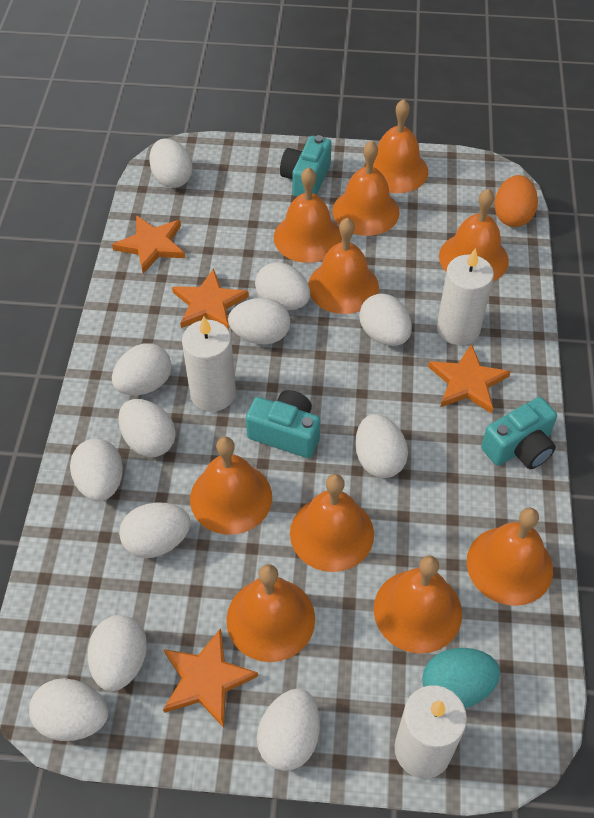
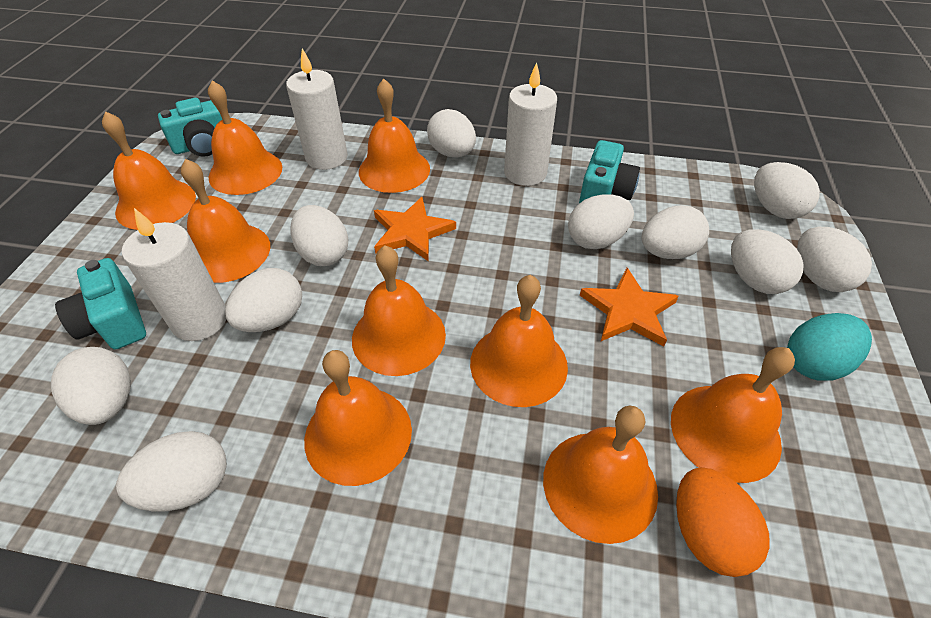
orange bell: [190,437,272,535] [226,564,315,662] [274,167,342,263] [290,474,374,572] [308,218,379,314] [333,141,400,236] [364,99,428,193] [374,555,462,654] [439,189,509,281] [467,507,553,606] = 10 -> [102,111,196,230] [181,159,270,283] [208,80,282,195] [304,350,412,486] [352,245,446,376] [359,79,430,193] [470,275,568,407] [543,406,658,544] [671,347,795,483] = 9
orange star: [112,215,185,274] [163,628,258,728] [172,268,249,330] [428,344,511,414] = 4 -> [374,197,456,262] [580,268,679,346] = 2
white egg: [29,678,108,741] [70,438,123,501] [87,615,147,691] [112,344,172,395] [118,399,176,457] [119,502,191,558] [149,139,193,188] [228,298,290,345] [255,262,310,310] [257,688,320,771] [355,414,408,478] [359,293,412,346] = 12 -> [51,347,131,425] [116,431,227,511] [225,268,302,332] [290,205,348,266] [427,109,476,158] [568,194,634,249] [641,205,709,259] [731,229,804,294] [754,162,820,219] [797,227,872,292] = 10

